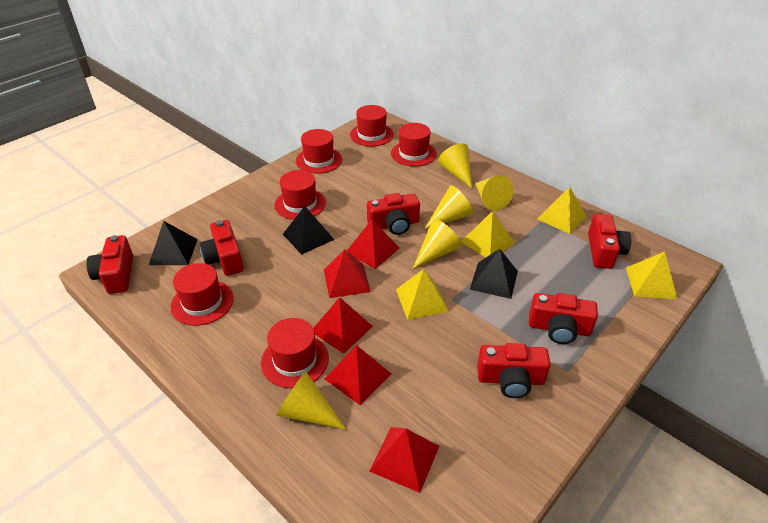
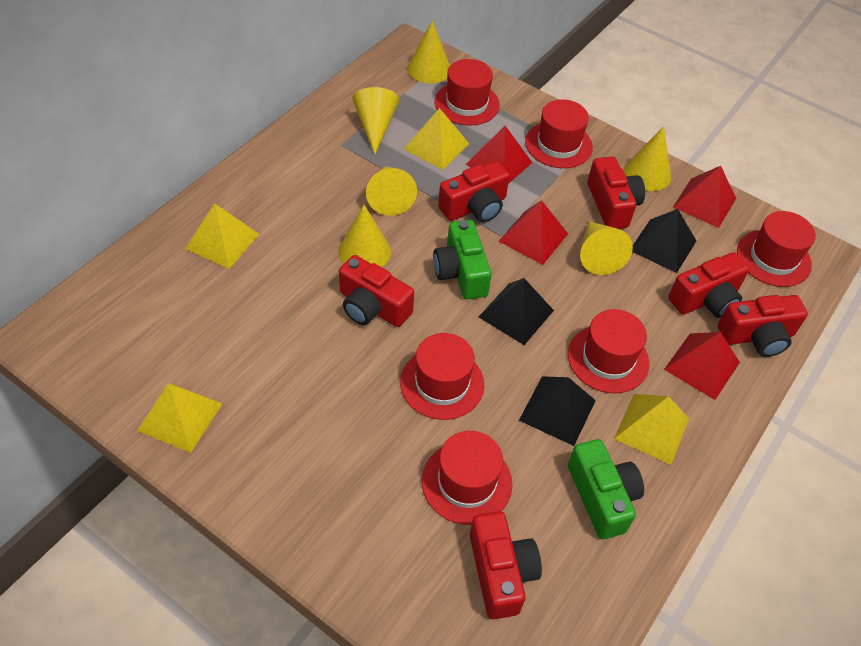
green camera: none = 0 -> [433,220,492,300] [568,439,644,539] = 2
red pyramid: [313,297,373,354] [324,249,371,298] [325,345,391,405] [347,220,399,269] [369,427,439,493] = 5 -> [466,126,533,184] [499,200,568,265] [664,332,740,400] [673,166,736,228] = 4
yellow cone: [276,372,347,430] [413,219,462,269] [425,186,473,229] [438,143,472,188] [475,175,514,211] = 5 -> [338,205,391,267] [352,87,399,155] [366,166,417,216] [408,20,450,83] [580,221,633,275] [624,127,671,191] = 6

